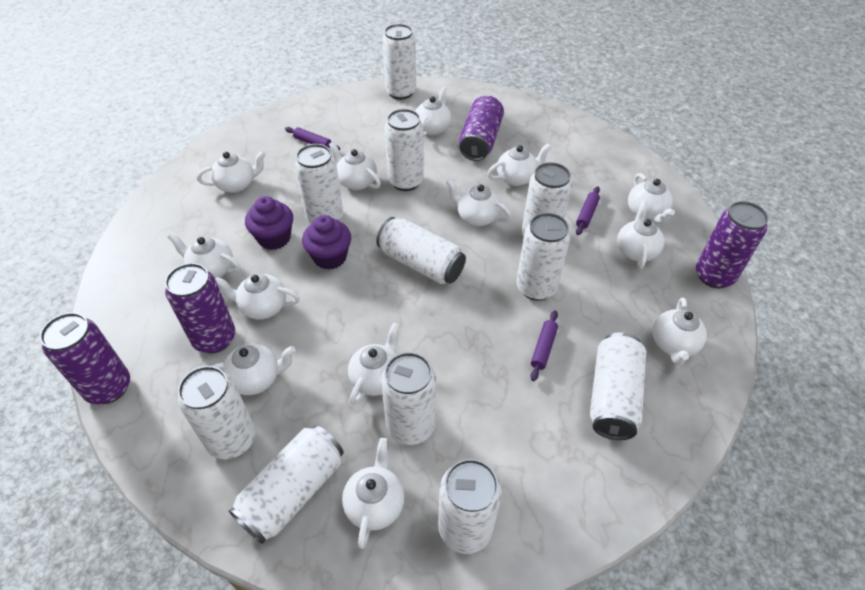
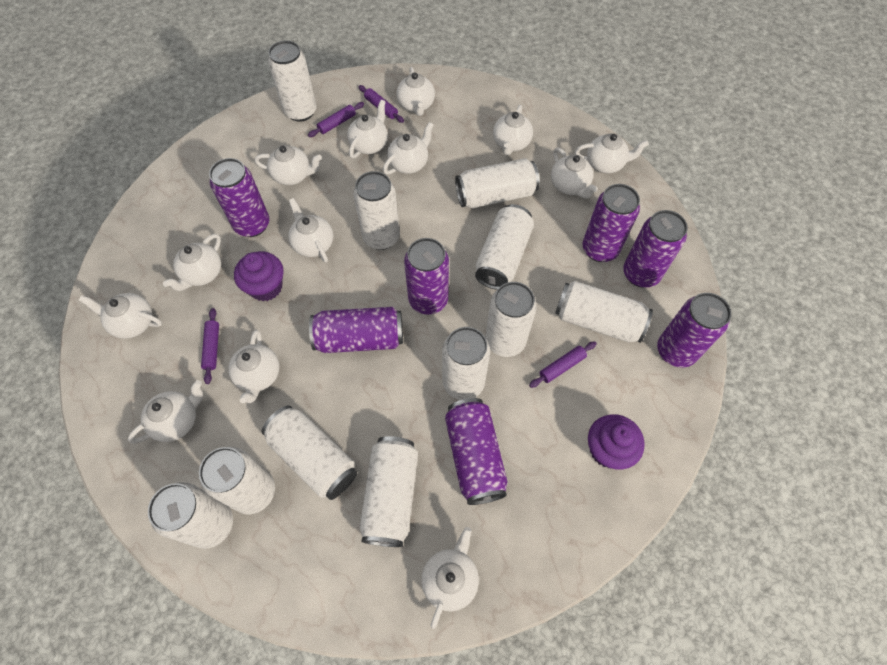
purple can: [40,312,130,404] [165,263,235,353] [459,96,504,161] [696,201,769,288] = 4 -> [209,158,269,237] [309,307,403,353] [404,238,449,315] [445,398,508,505] [582,184,640,262] [623,210,688,287] [657,293,731,368] = 7
purple rolling pin: [285,127,340,150] [530,310,558,381] [576,186,600,235] = 3 -> [201,308,219,384] [308,102,364,137] [358,85,404,123] [529,341,597,388] = 4

